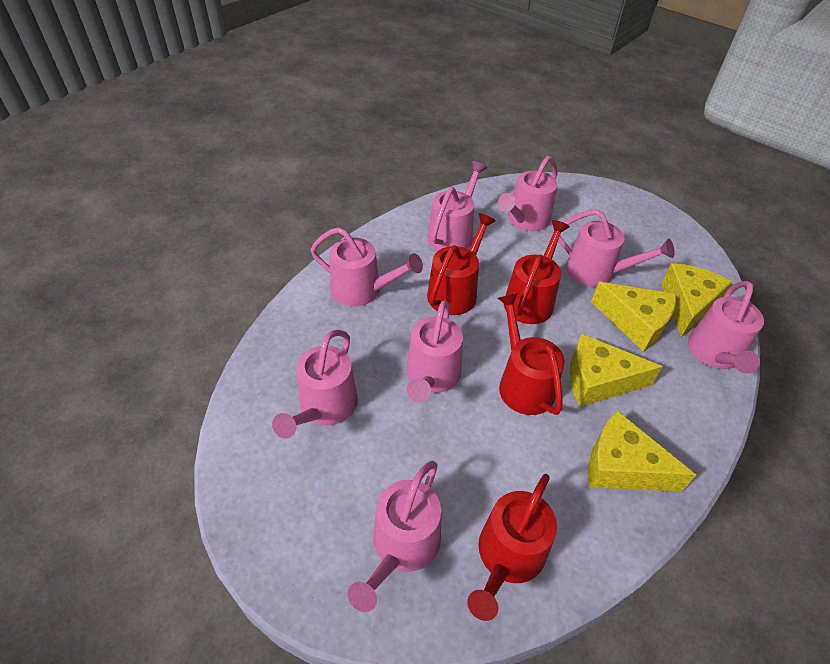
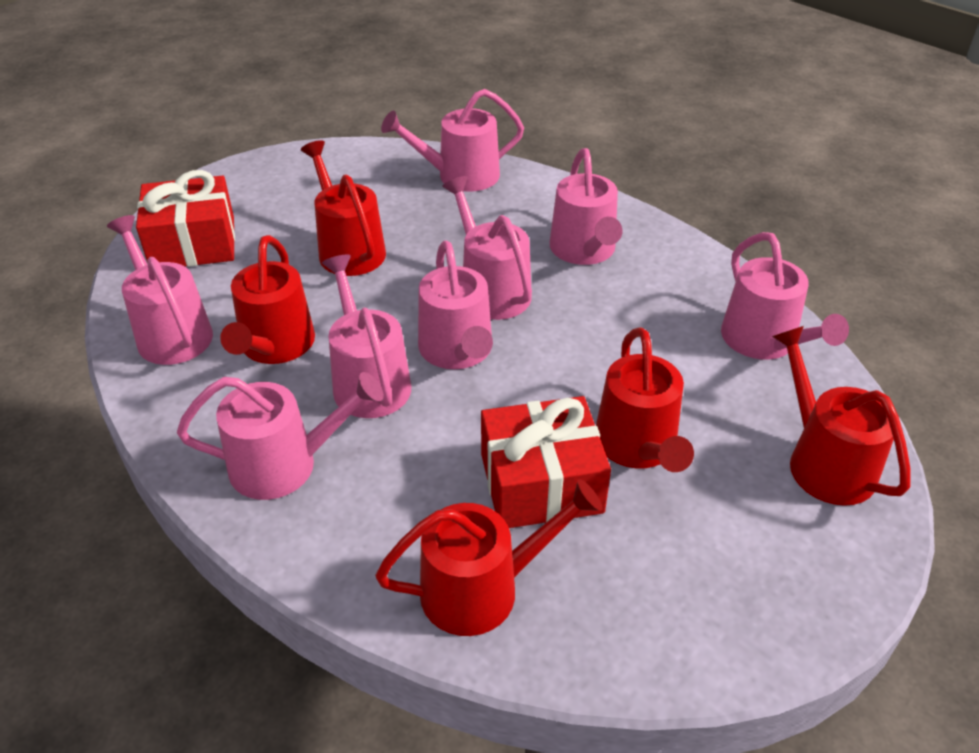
red gift: none = 0 -> [136,170,235,267] [481,396,611,528] = 2
red watering can: [427,213,496,315] [467,474,557,621] [498,293,565,415] [504,220,570,324] = 4 -> [220,235,315,364] [301,140,386,276] [375,479,603,636] [596,327,694,472] [772,326,911,506] = 5
yellow cheese: [569,334,663,407] [588,410,696,492] [591,282,676,352] [661,263,732,337] = 4 -> none = 0

